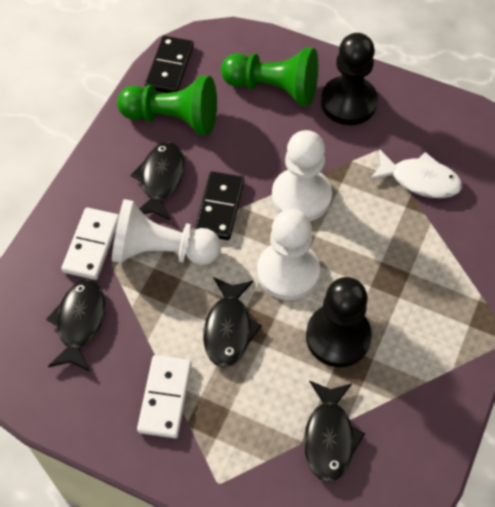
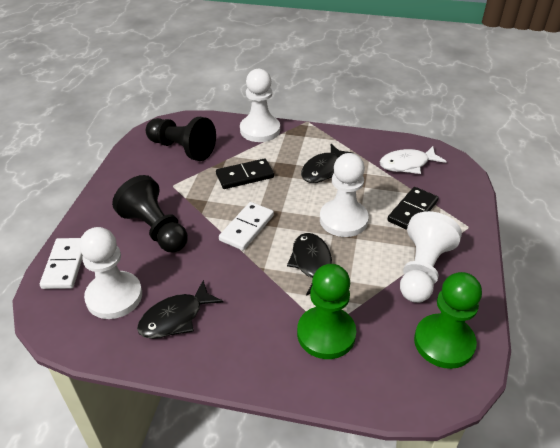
black fish: [46,279,105,372] [131,142,185,221] [203,277,262,368] [304,380,365,483] = 4 -> [137,280,223,339] [287,233,332,296] [301,144,354,183] = 3
white pawn: [112,199,221,265] [257,209,320,300] [272,130,332,221] = 3 -> [79,227,142,319] [240,69,280,142] [320,153,369,237] [400,211,462,303] = 4

